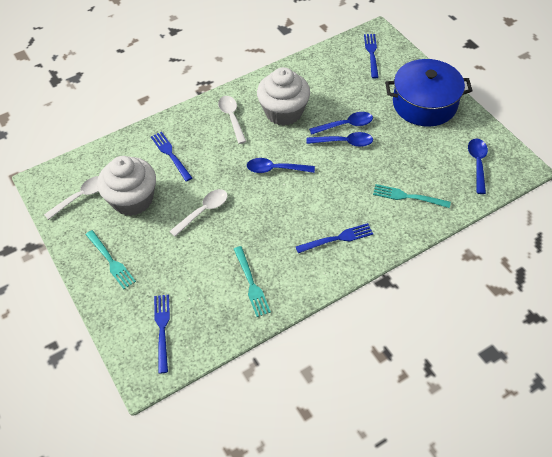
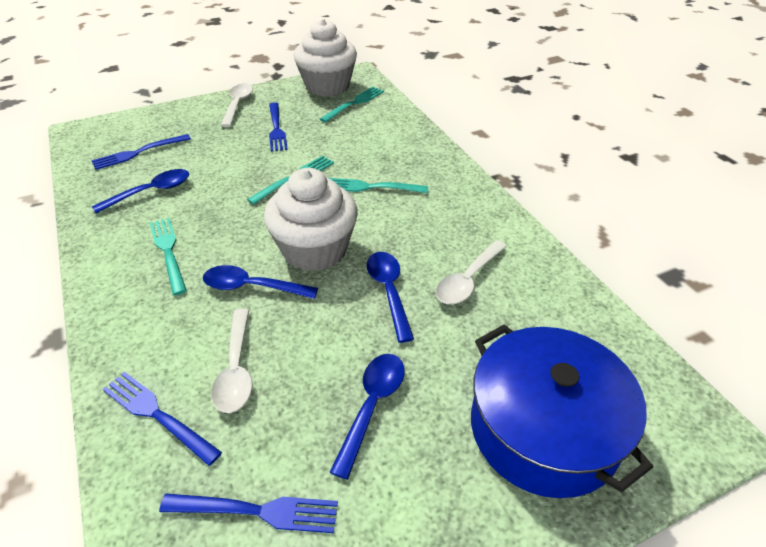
turquoise fork: [85,230,136,289] [234,246,271,317] [373,184,451,208] = 3 -> [150,218,187,295] [247,156,334,205] [320,87,384,123] [329,178,428,193] = 4

